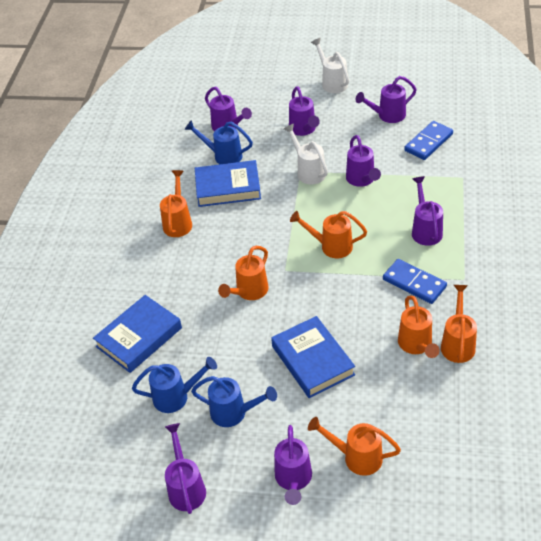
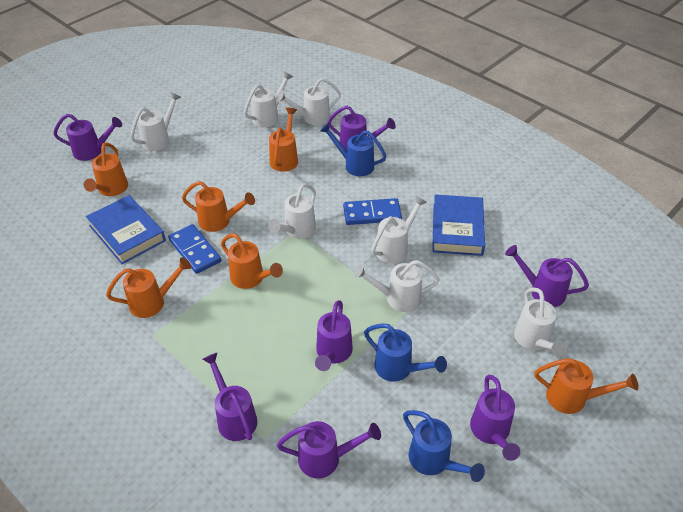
blue book: [93,295,182,373] [195,160,261,207] [271,316,355,398] = 3 -> [86,195,166,264] [432,194,485,256] = 2
white watering can: [284,124,328,185] [311,38,349,93] = 2 -> [130,92,181,151] [244,71,293,127] [268,183,316,239] [276,78,341,125] [353,260,440,312] [371,196,427,264] [514,288,567,357] = 7

